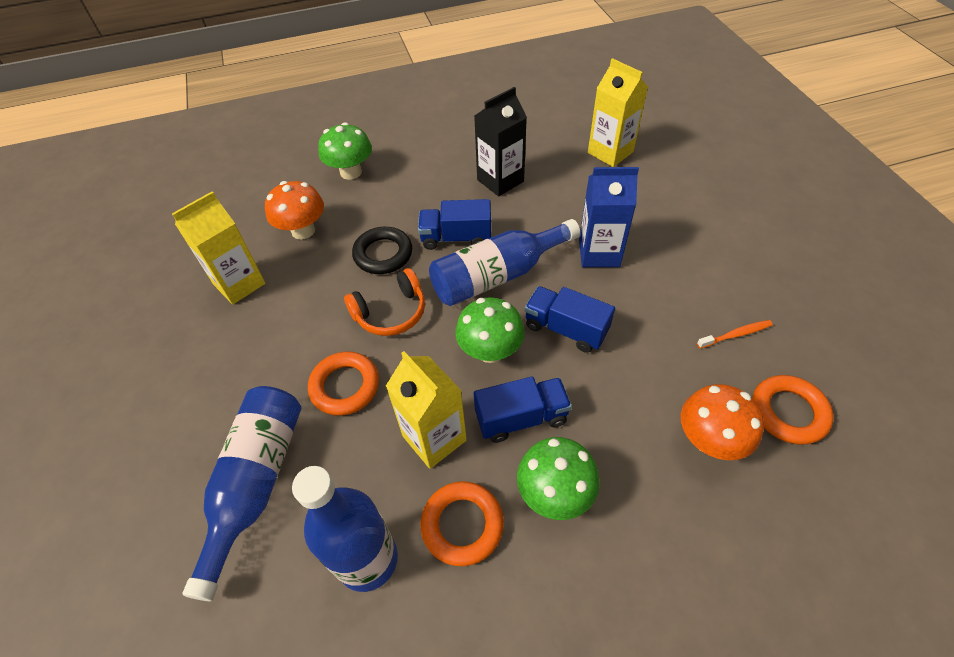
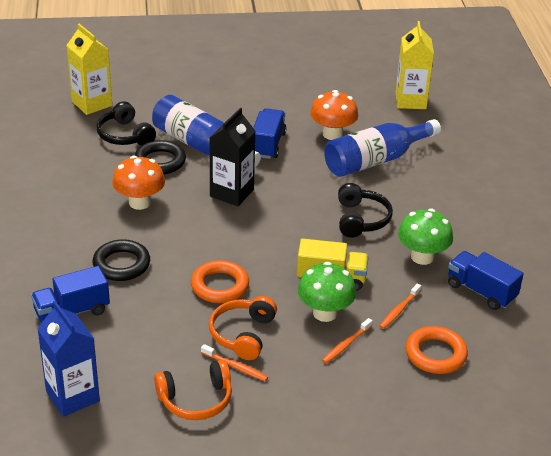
black headphones: none = 0 -> [96,101,156,146] [338,183,393,238] = 2
black ring: [352,227,412,274] = 1 -> [93,239,150,281] [135,140,186,174] = 2
blue bottle: [182,386,301,601] [292,466,398,592] [429,219,580,306] = 3 -> [152,95,261,167] [324,119,441,177] = 2
green mushroom: [318,122,372,180] [455,297,525,363] [517,437,600,520] = 3 -> [298,262,356,322] [398,209,453,265] = 2
orange headphones: [344,268,425,336] = 1 -> [154,360,232,420] [209,296,277,360] = 2
orange ring: [308,352,379,416] [420,481,504,566] [752,375,834,445] = 3 -> [191,260,249,303] [406,326,468,374] = 2
orange toothbrush: [697,320,773,348] = 1 -> [201,344,268,381] [322,318,373,364] [380,283,421,329] = 3
yellow carton: [172,191,266,305] [386,351,467,469] [588,58,648,167] = 3 -> [66,24,112,115] [395,21,434,109] = 2
yellow truck: none = 0 -> [297,239,369,291] = 1

